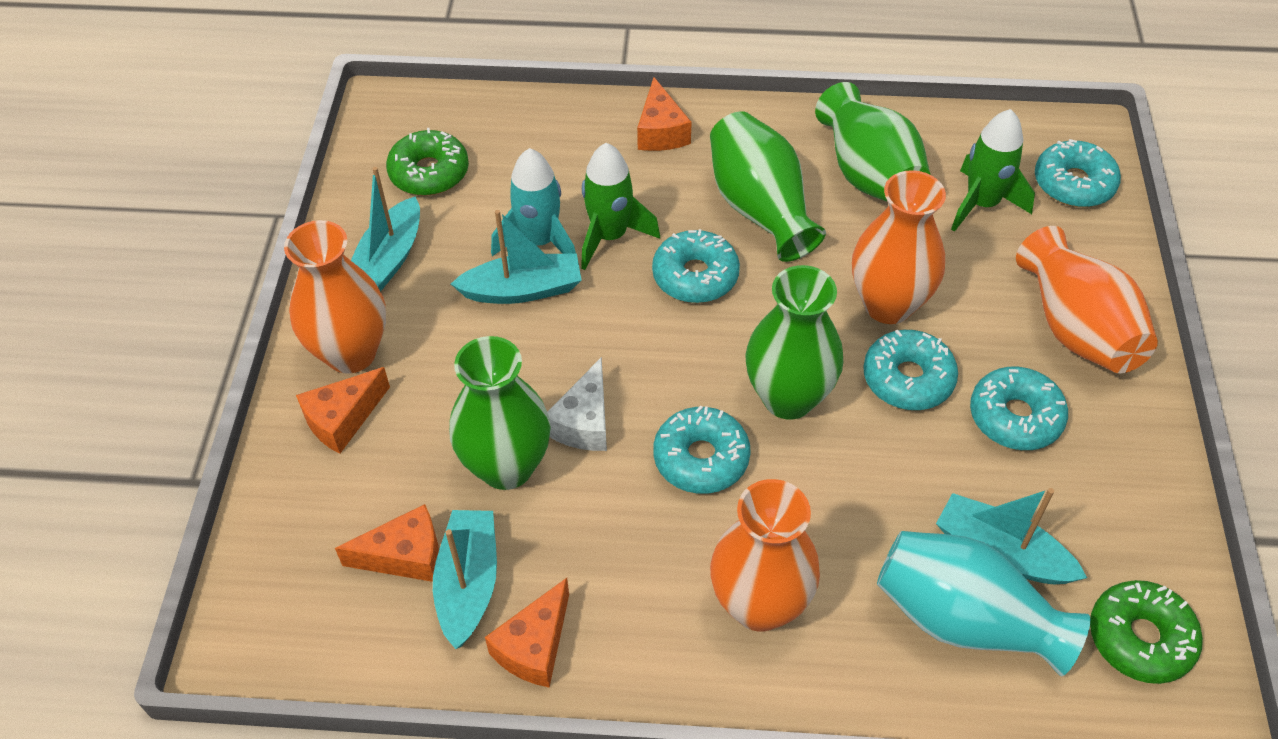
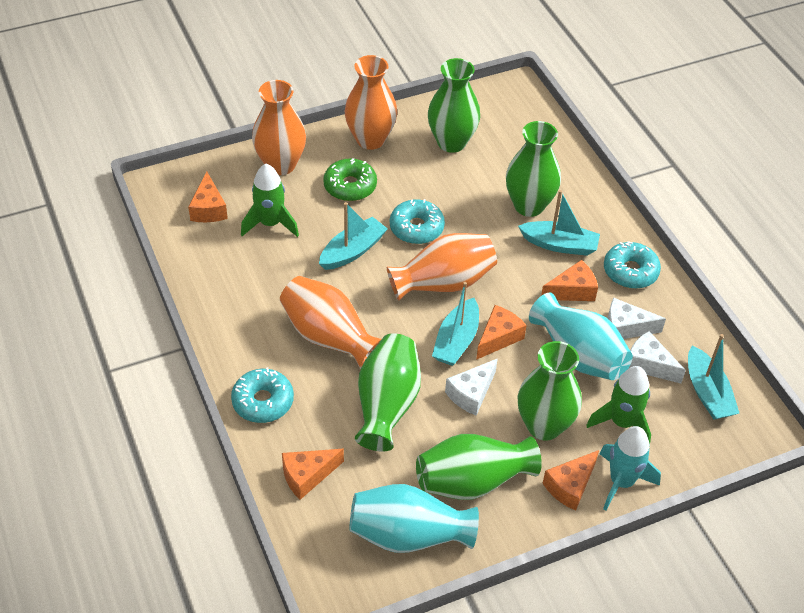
green donut: [386,128,469,196] [1090,580,1203,684] = 2 -> [323,158,377,201] = 1
green vase: [449,336,551,490] [710,111,826,262] [745,265,843,420] [815,82,930,202] = 4 -> [355,333,421,451] [416,434,542,500] [428,58,480,153] [506,121,561,217] [518,341,582,440] = 5
orange cheese: [296,367,390,454] [335,504,439,582] [485,578,569,688] [637,77,691,151] = 4 -> [188,172,228,222] [282,449,344,500] [476,305,527,360] [541,260,598,301] [543,450,599,511] = 5
turquoise donut: [652,229,740,303] [653,406,751,494] [863,329,958,410] [970,367,1068,450] [1035,139,1121,207] = 5 -> [231,368,294,423] [390,199,445,244] [604,241,661,289] = 3
turquoise vase: [877,531,1090,676] = 1 -> [349,484,479,553] [529,292,633,380] = 2
white cheese: [547,357,607,451] = 1 -> [445,358,498,416] [608,298,666,339] [628,331,686,383] = 3

